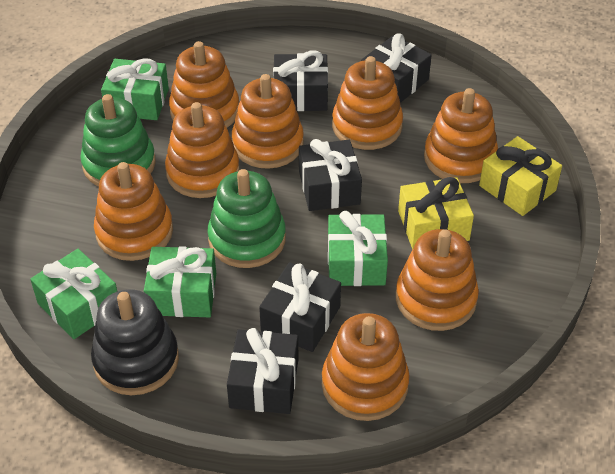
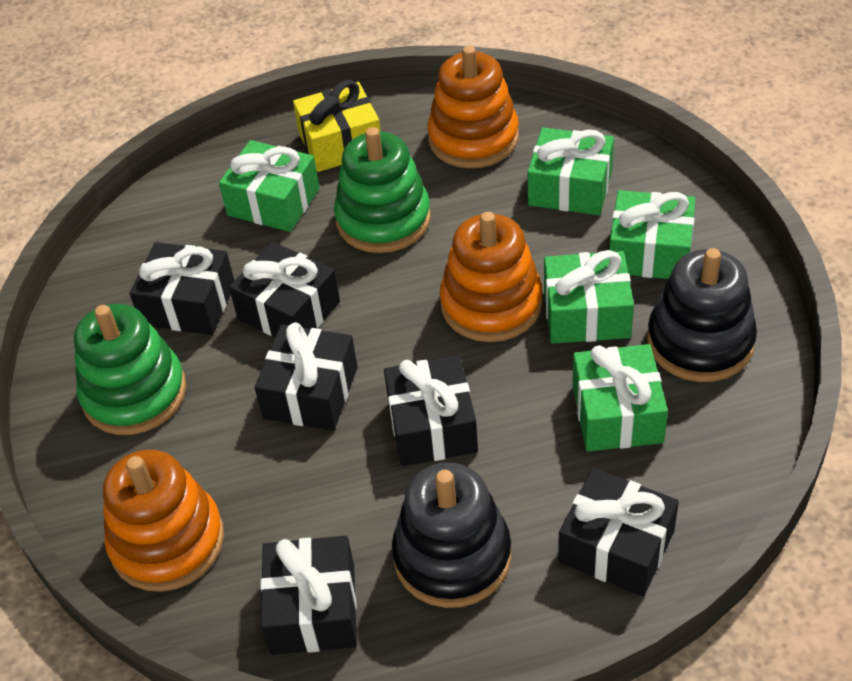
black gift: [227,328,298,414] [259,262,341,352] [273,51,328,111] [299,139,362,211] [361,33,432,103] = 5 -> [130,242,234,335] [229,242,340,337] [255,323,358,431] [260,536,357,655] [384,355,478,466] [558,468,679,596] = 6
black stacking toy: [91,289,179,395] = 1 -> [392,462,511,608] [647,248,757,382] = 2
green gift: [30,249,117,339] [101,58,169,120] [144,246,216,317] [328,211,388,286] = 4 -> [219,140,319,232] [528,127,614,215] [544,250,634,344] [572,344,668,452] [609,190,696,279] = 5
orange stacking toy: [94,162,173,261] [165,102,240,198] [169,41,239,128] [232,74,304,169] [322,313,410,421] [332,56,403,150] [396,229,479,331] [424,88,498,183] = 8 -> [103,450,224,592] [427,46,519,168] [440,212,543,342] = 3
yellow gift: [398,177,474,249] [479,136,562,216] = 2 -> [293,80,381,172] = 1

